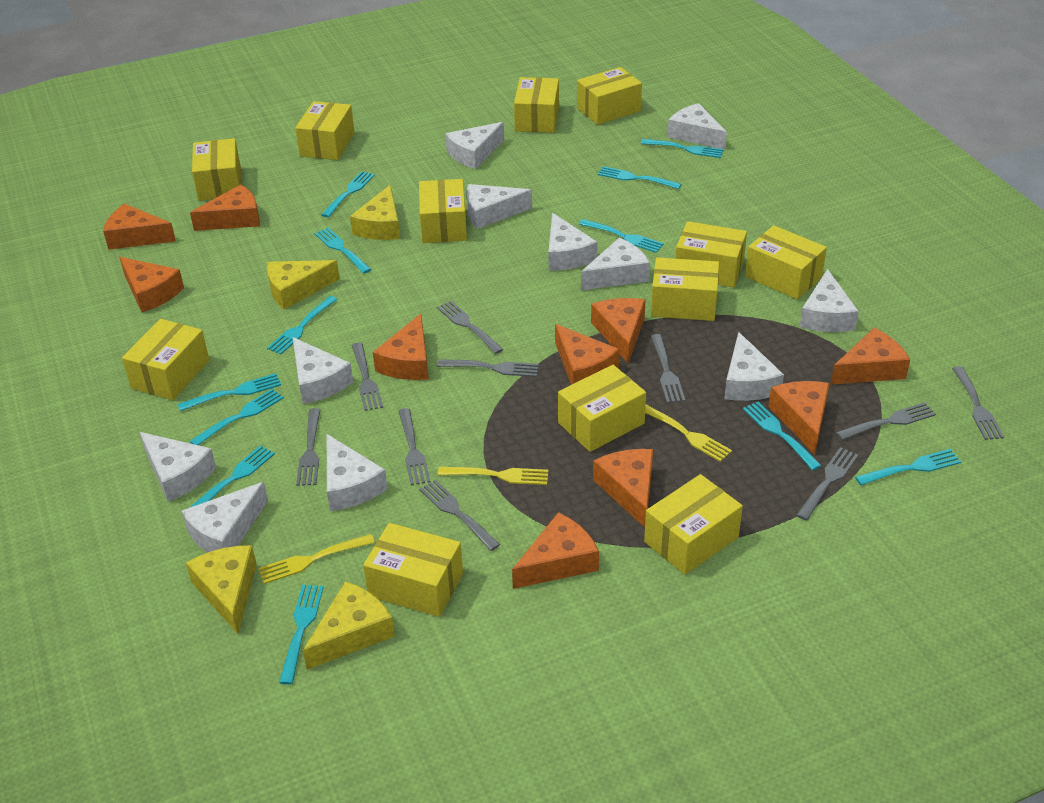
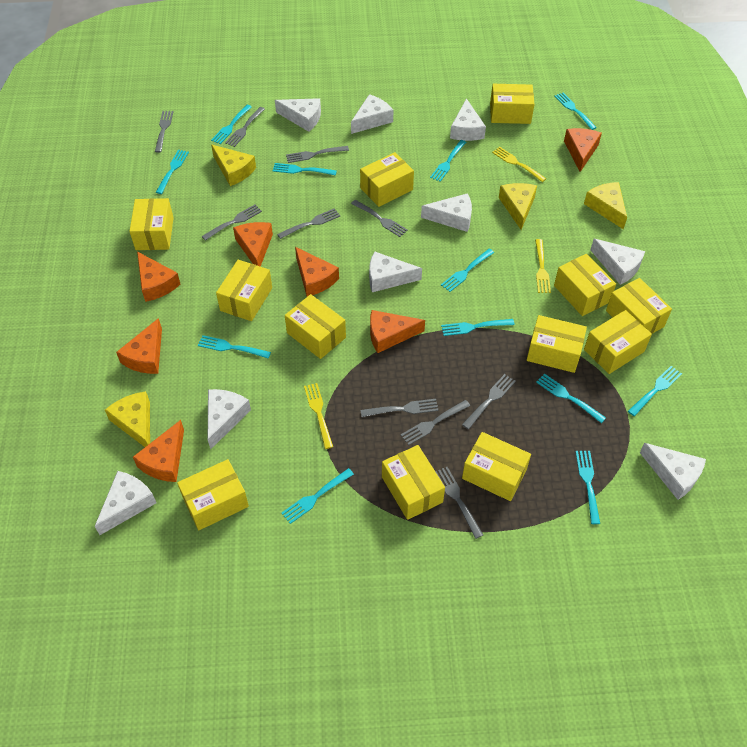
orange cheese: [103,204,176,250] [119,257,184,312] [190,185,260,231] [373,314,429,380] [512,512,599,589] [555,324,619,385] [591,298,645,364] [593,449,653,527] [768,381,829,454] [830,328,910,385] = 10 -> [116,318,162,374] [133,420,184,482] [137,252,180,302] [233,222,273,267] [295,247,339,297] [370,310,425,353] [564,128,602,172] = 7
white cheese: [140,432,216,502] [182,482,268,553] [293,337,353,404] [327,434,388,511] [445,122,504,169] [467,184,532,229] [548,213,597,271] [581,238,650,290] [668,103,727,150] [724,332,784,401] [800,269,859,332] = 11 -> [94,471,156,535] [208,389,251,450] [275,98,321,132] [351,94,393,134] [369,251,422,292] [421,193,472,232] [450,98,486,141] [591,239,645,285] [640,443,706,500] = 9

